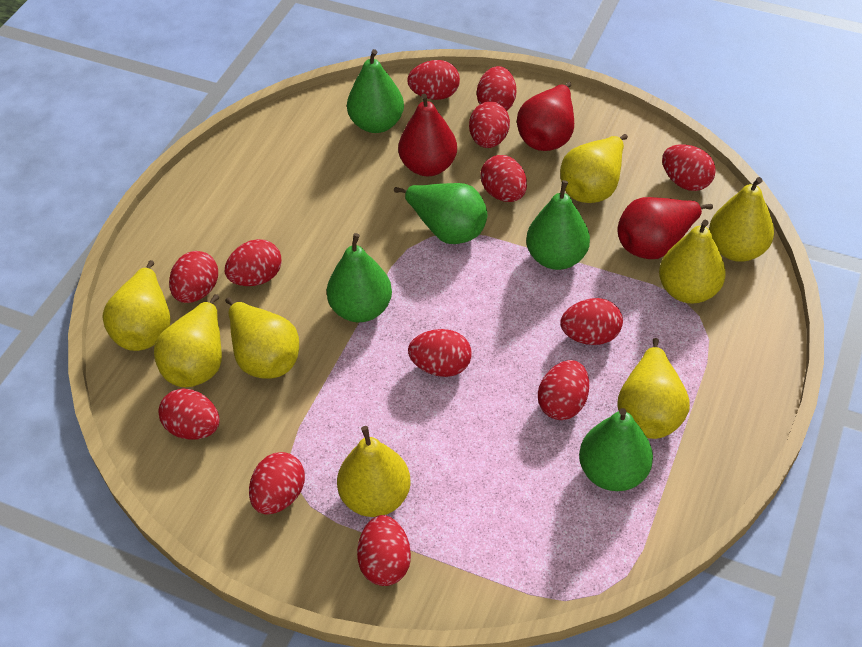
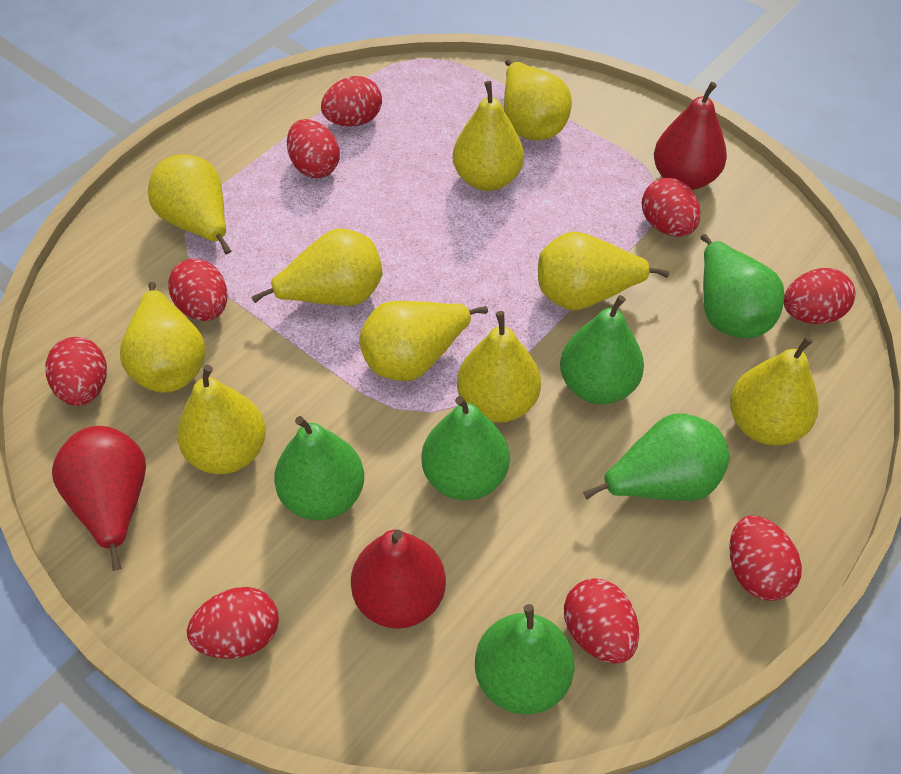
green pear: [327,233,392,322] [347,49,404,133] [394,183,487,244] [526,180,590,270] [579,408,653,491] = 5 -> [274,416,364,520] [421,396,510,500] [475,604,575,715] [560,295,644,404] [583,414,729,501] [701,234,785,338] = 6
red egg: [158,388,220,440] [169,251,218,303] [225,239,282,286] [249,452,305,515] [357,515,411,586] [407,60,460,100] [408,329,472,377] [469,101,510,148] [477,66,516,111] [481,155,527,202] [538,360,589,420] [560,298,623,345] [662,144,716,191] = 13 -> [46,337,107,406] [168,259,227,321] [187,587,279,659] [287,119,340,178] [321,76,382,127] [564,578,639,664] [642,178,701,237] [729,515,802,601] [784,268,855,324] = 9
yellow pear: [102,260,171,351] [154,294,222,387] [225,297,299,379] [337,426,411,517] [560,134,628,203] [617,338,690,439] [659,220,726,304] [709,177,774,262] = 8 -> [120,282,206,392] [148,154,231,254] [177,365,266,474] [252,229,382,306] [359,301,488,381] [453,81,524,191] [457,311,541,423] [504,59,572,140] [538,232,669,310] [730,336,819,445] = 10

